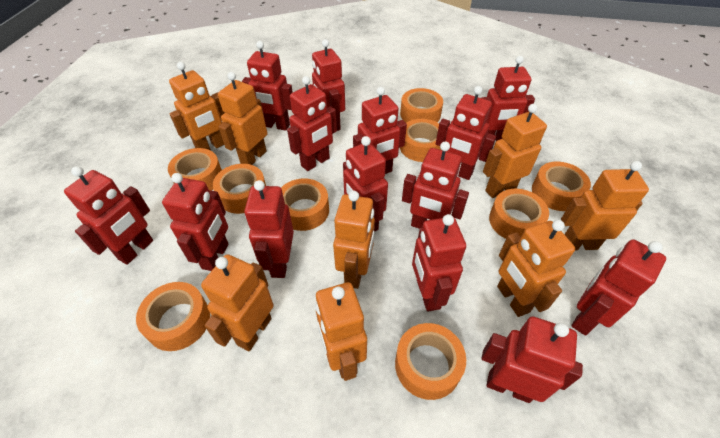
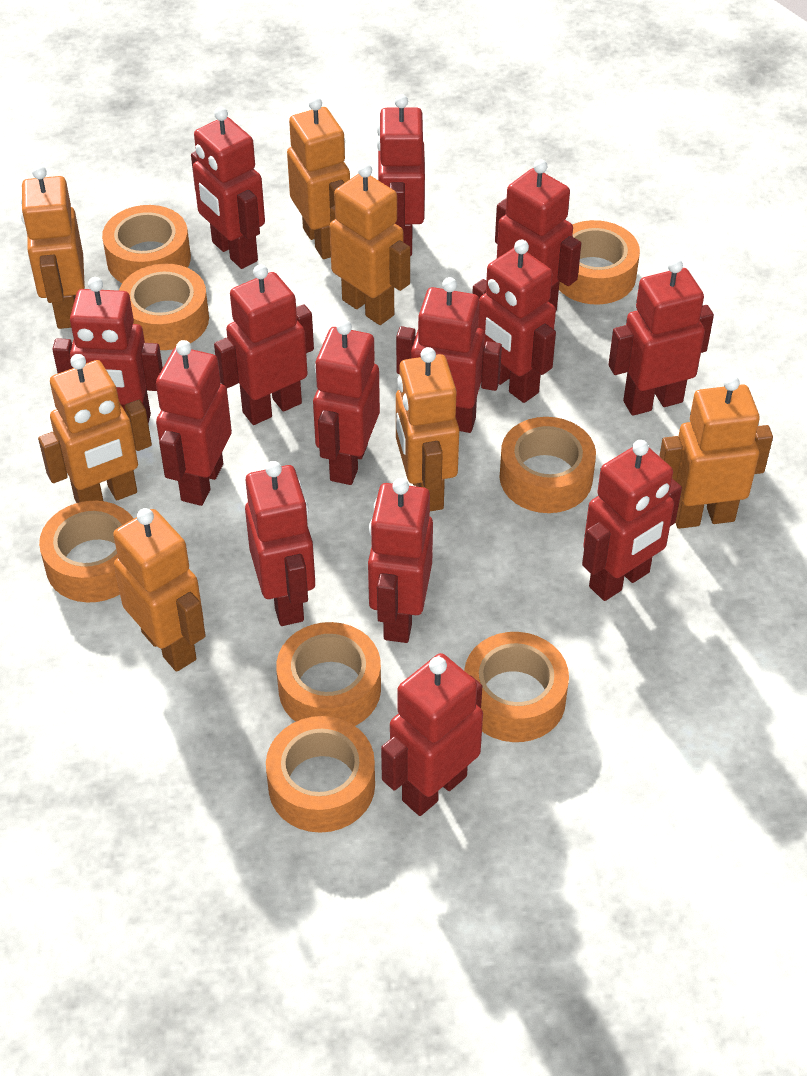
orange robot: [169,62,225,150] [201,254,274,351] [218,72,267,165] [315,282,367,381] [333,191,375,289] [483,104,547,198] [497,220,575,317] [561,161,649,250] = 8 -> [21,165,85,329] [38,354,152,503] [113,508,206,672] [287,97,350,259] [330,163,410,325] [396,347,459,511] [659,375,773,529] = 7
orange tape: [136,282,210,351] [168,148,222,191] [213,164,266,214] [281,178,329,231] [395,323,466,400] [400,88,443,123] [400,119,441,162] [489,189,549,239] [532,162,591,211] = 9 -> [39,501,134,603] [102,205,191,283] [119,264,209,350] [266,716,375,833] [276,622,381,726] [464,632,569,742] [499,417,596,513] [559,220,640,304] = 8

